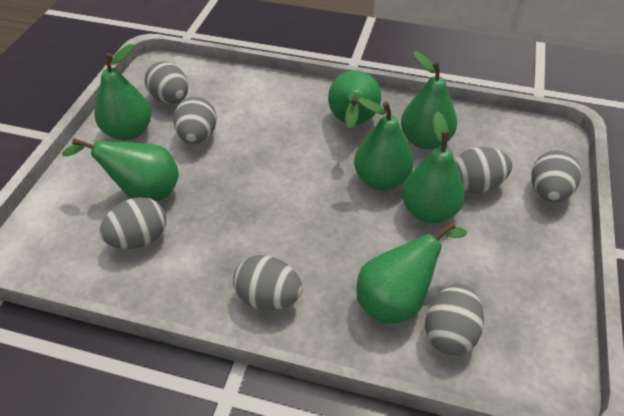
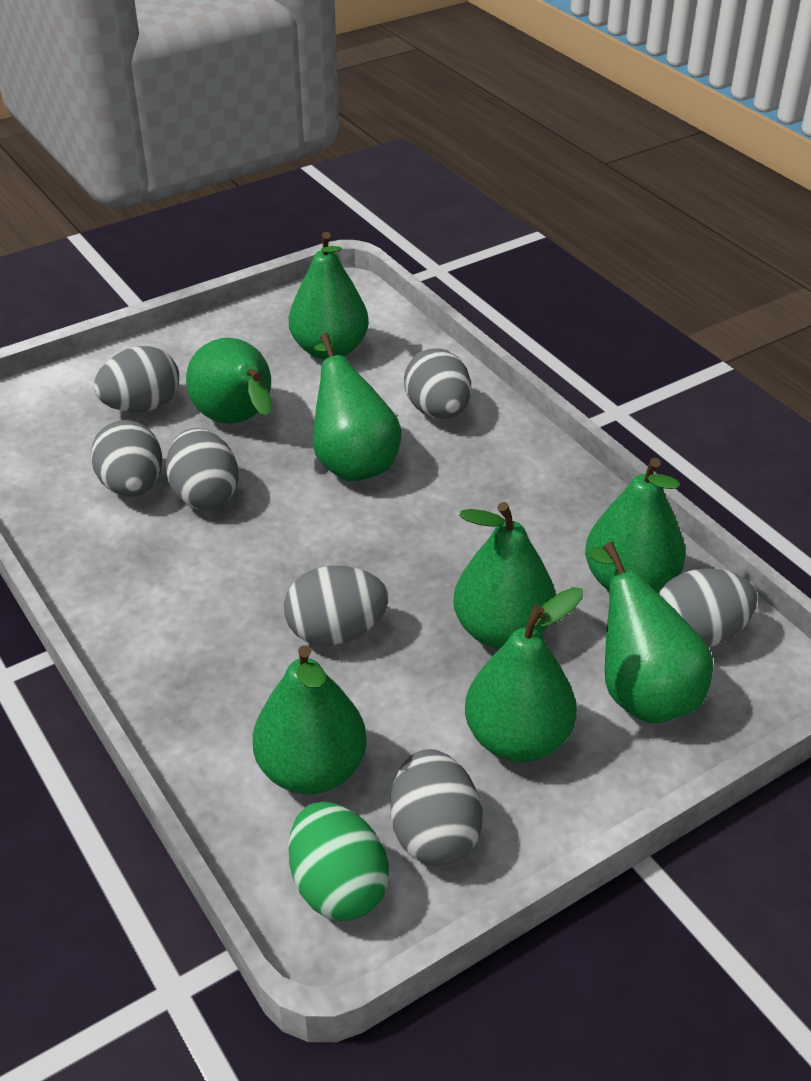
green egg: none = 0 -> [288,802,389,921] = 1
green pear: [62,138,179,201] [95,44,151,140] [328,70,381,129] [354,97,414,190] [356,222,467,324] [401,51,457,149] [402,111,465,223] = 7 -> [186,338,271,424] [253,645,367,794] [289,232,369,360] [313,333,401,481] [453,502,556,649] [465,587,583,762] [585,458,686,593] [588,542,713,723] = 8

